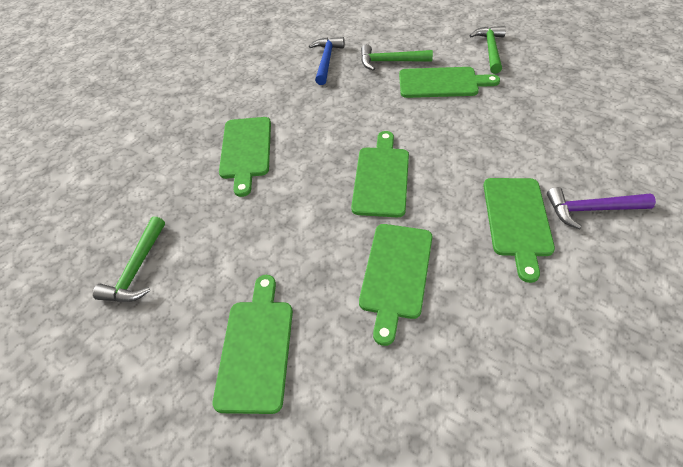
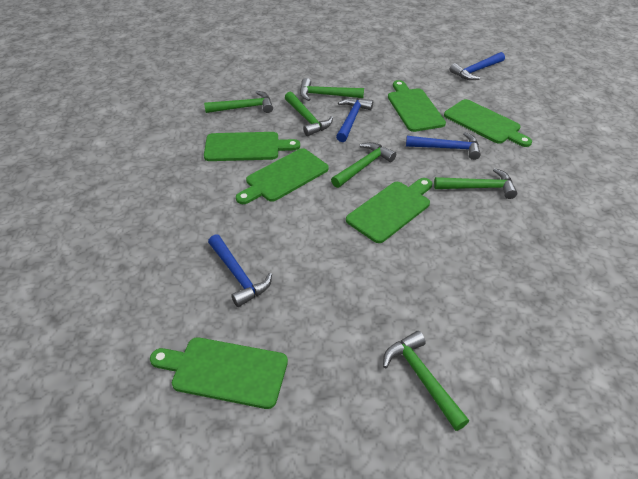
blue hammer: [309,37,345,85] = 1 -> [208,234,272,307] [336,98,373,142] [406,132,481,160] [450,52,505,80] = 4
green hammer: [93,216,165,302] [361,44,433,71] [469,26,506,74] = 3 -> [204,91,273,113] [285,92,333,136] [300,78,364,101] [331,142,396,188] [383,331,469,431] [434,168,517,199] = 6
purple hammer: [547,187,656,229] = 1 -> none = 0

